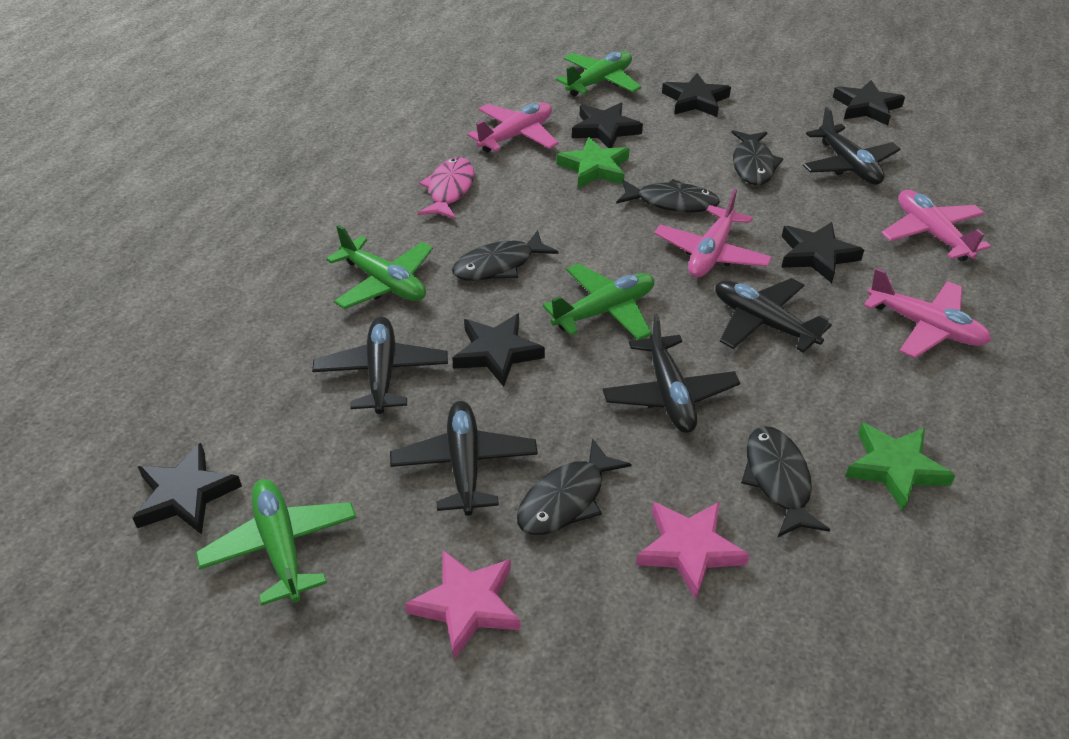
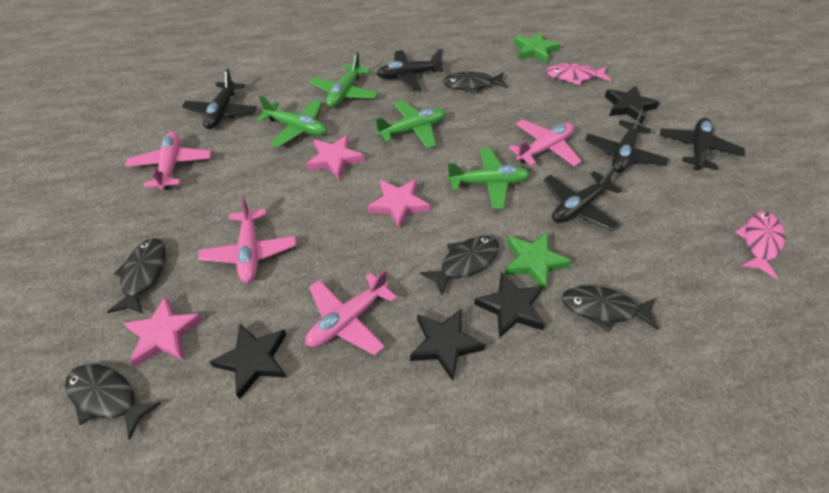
black star: [133,443,242,535] [452,313,545,387] [572,103,643,148] [662,73,731,117] [781,222,864,283] [833,80,905,126] = 6 -> [209,324,287,399] [410,308,486,381] [474,272,545,338] [605,86,659,124] = 4
pink fish: [418,157,474,219] = 1 -> [546,63,611,85] [735,211,785,279] = 2
pink star: [405,549,521,659] [636,502,750,599] = 2 -> [123,296,204,367] [306,135,365,180] [367,179,430,229] = 3

